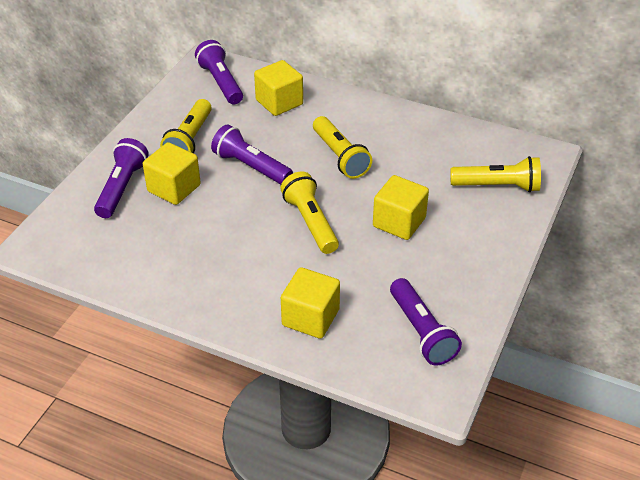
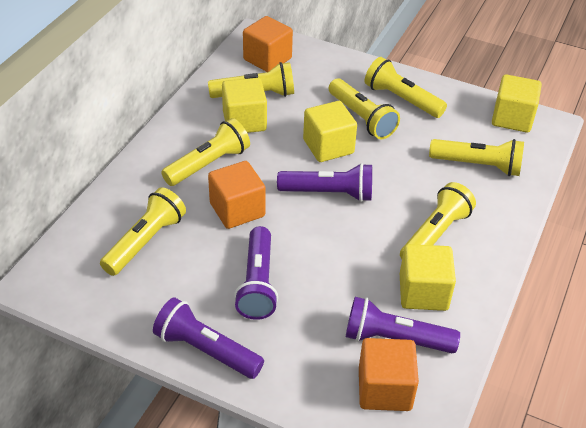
orange cube: none = 0 -> [208,161,266,229] [243,16,293,72] [359,338,419,411] = 3
yellow flashlight: [160,99,212,154] [280,171,339,254] [313,116,372,179] [450,156,541,192] = 4 -> [100,187,186,276] [161,118,250,186] [208,62,294,98] [329,79,400,139] [365,57,447,118] [400,182,476,259] [429,139,524,176] = 7

